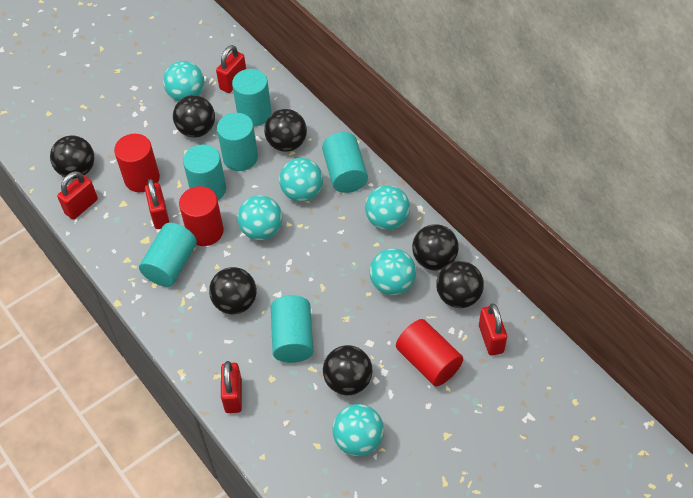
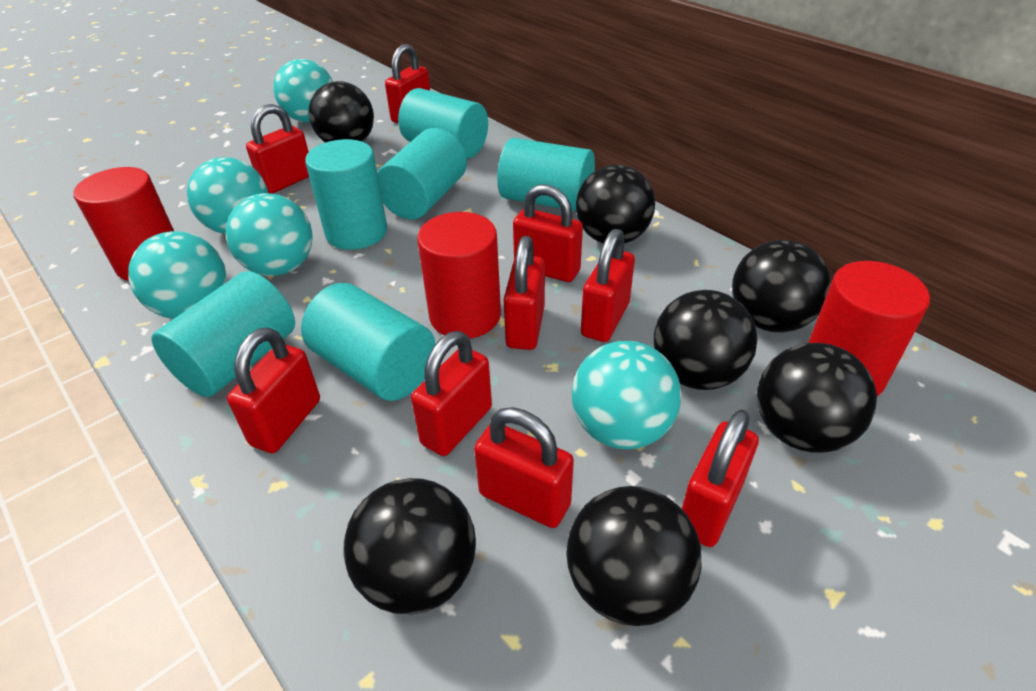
red padlock: [57,171,98,220] [145,179,170,229] [216,45,246,93] [221,361,242,413] [479,303,507,356] = 5 -> [227,327,320,453] [246,104,309,194] [385,44,430,124] [411,331,492,456] [474,407,574,528] [503,236,545,350] [513,184,583,282] [581,229,635,342] [682,409,759,547] = 9
turquoise ball: [163,61,205,102] [237,195,283,240] [279,158,323,202] [333,404,384,456] [365,185,410,230] [369,248,416,295] = 6 -> [128,231,226,319] [187,157,268,234] [226,193,313,276] [273,59,333,123] [572,341,681,449] = 5

